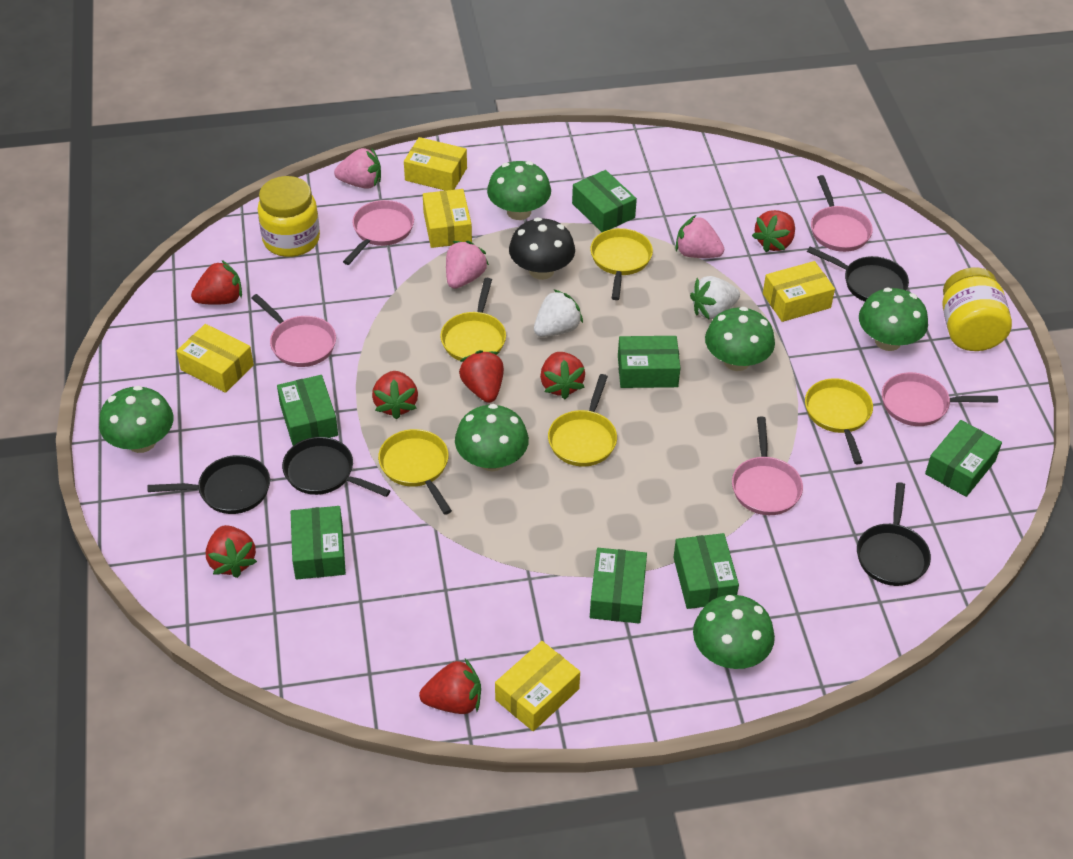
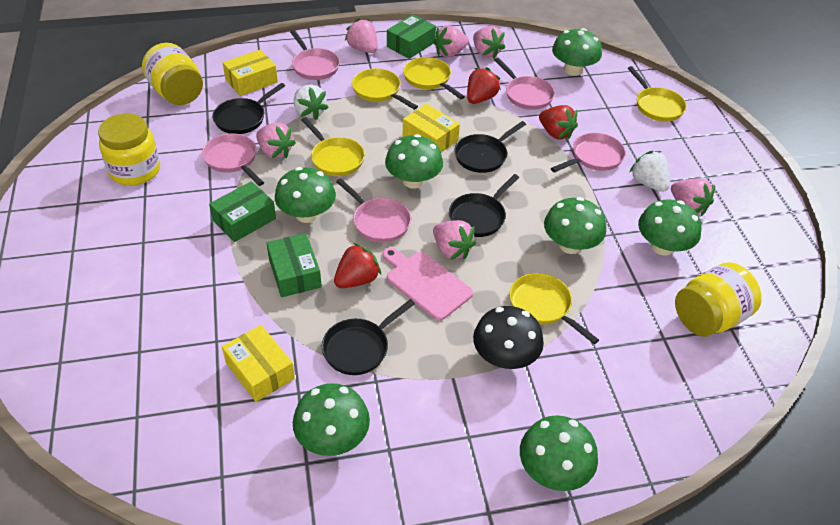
green box: [277,375,338,446] [291,506,346,579] [572,170,637,232] [590,548,647,623] [618,336,680,388] [673,533,739,609] [925,420,1002,497] = 7 -> [209,181,276,242] [266,233,322,297] [387,14,436,59] = 3
green mushroom: [99,386,174,453] [455,404,529,471] [487,161,551,220] [693,595,775,669] [705,307,775,371] [859,288,928,351] = 6 -> [275,167,336,223] [293,383,370,456] [385,134,443,189] [520,415,598,491] [544,197,606,254] [552,28,602,76] [638,199,702,256] = 7
pink cutting board: none = 0 -> [382,247,473,321] = 1
pink strawberry: [334,148,381,189] [446,241,489,289] [676,215,724,258] = 3 -> [256,123,296,158] [345,18,378,53] [433,25,469,58] [433,220,476,260] [473,26,505,59] [671,179,715,216] = 6
red strawberry: [191,260,242,305] [206,525,257,578] [372,371,418,419] [419,659,481,714] [459,350,504,403] [540,352,585,399] [752,210,795,252] = 7 -> [334,243,381,288] [467,67,501,104] [539,105,578,140] = 3
yellow box: [177,324,254,393] [404,137,467,191] [423,189,472,248] [495,641,580,731] [763,261,835,322] = 5 -> [222,325,295,402] [223,49,278,96] [403,104,460,152] = 3
yellow jar: [258,176,320,257] [943,268,1012,351] = 2 -> [98,113,160,186] [142,43,203,105] [675,262,762,337] = 3

